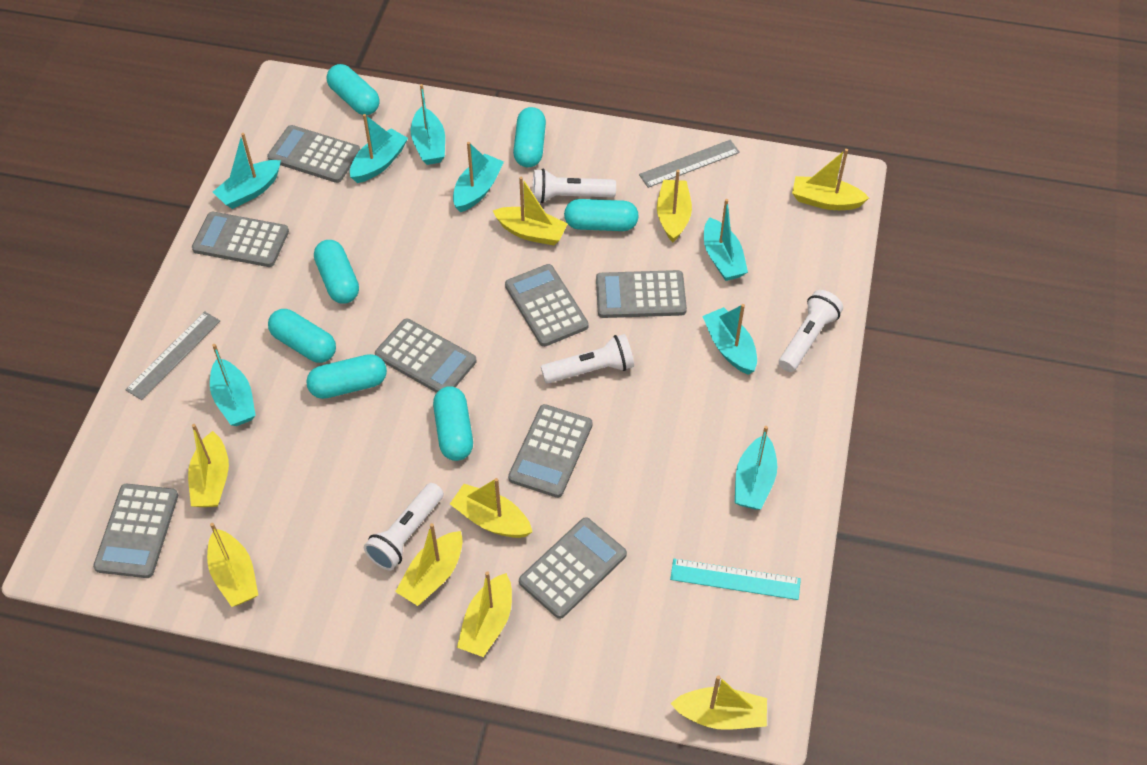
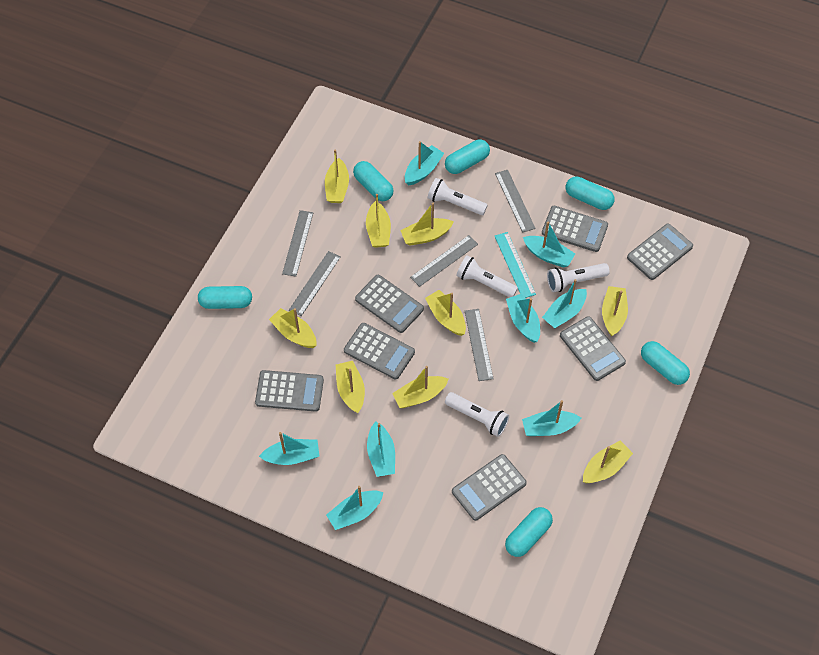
grey calculator: [93,484,178,578] [192,212,289,267] [267,125,360,183] [375,319,476,393] [505,264,589,347] [508,404,593,498] [519,517,627,619] [596,270,687,318] = 8 -> [255,370,324,412] [344,323,415,380] [355,275,424,333] [452,454,527,521] [542,206,608,252] [560,316,626,381] [627,224,693,280] = 7
grey ruler: [126,311,220,400] [639,140,740,188] = 2 -> [282,210,313,277] [289,251,341,316] [410,235,478,287] [465,309,494,381] [495,170,536,233] = 5
turquoise capsule: [268,309,336,363] [306,354,387,399] [314,240,359,304] [327,64,380,115] [433,386,473,461] [513,107,546,167] [564,199,639,231] = 7 -> [198,286,252,309] [353,161,394,201] [445,140,490,174] [505,507,553,557] [566,177,615,210] [641,341,690,385] = 6

